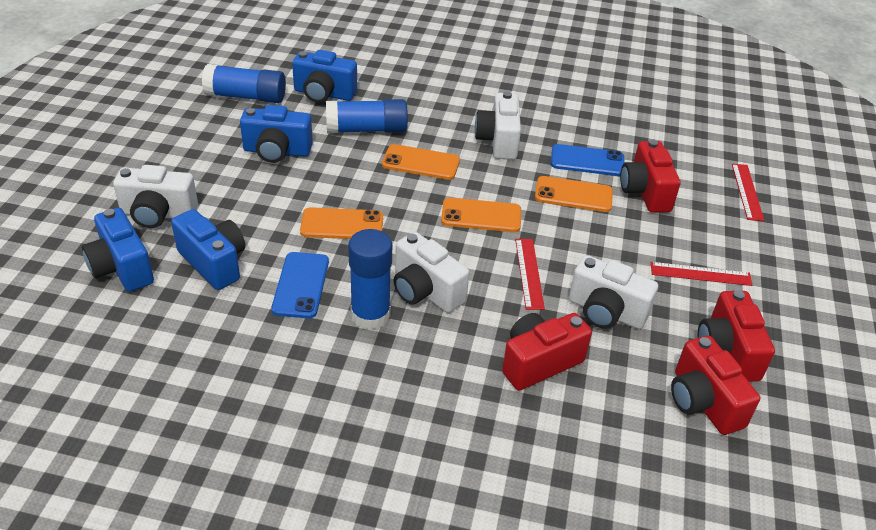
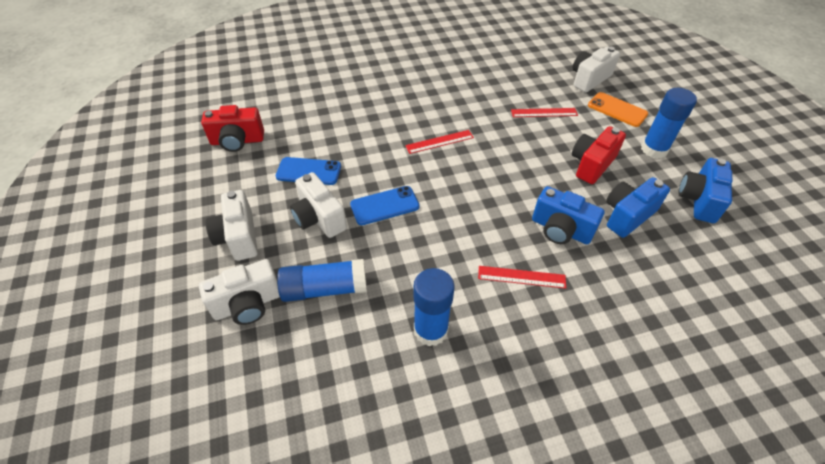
blue camera: [82,208,154,292] [171,209,245,290] [240,105,313,163] [292,50,357,103] = 4 -> [532,186,605,244] [606,177,670,238] [678,158,732,223] = 3
orange phone: [300,207,383,239] [382,144,460,180] [441,198,521,232] [535,176,613,212] = 4 -> [588,92,648,127] = 1
red camera: [502,313,592,390] [620,140,680,213] [671,335,760,435] [698,290,775,382] = 4 -> [201,105,264,152] [572,126,626,184] = 2

